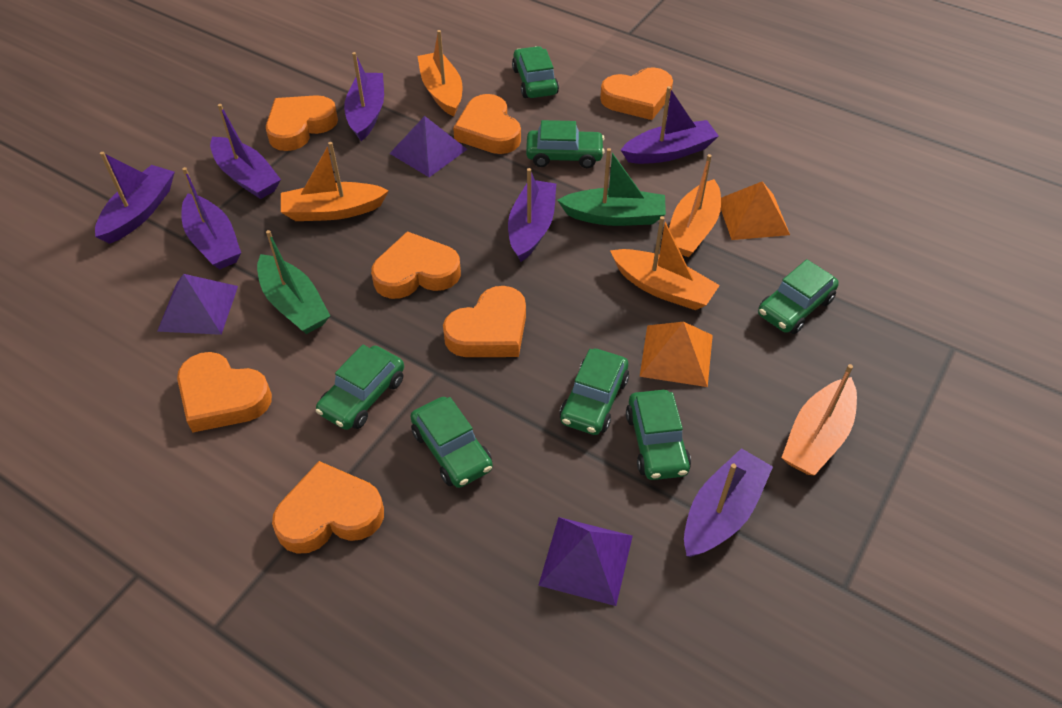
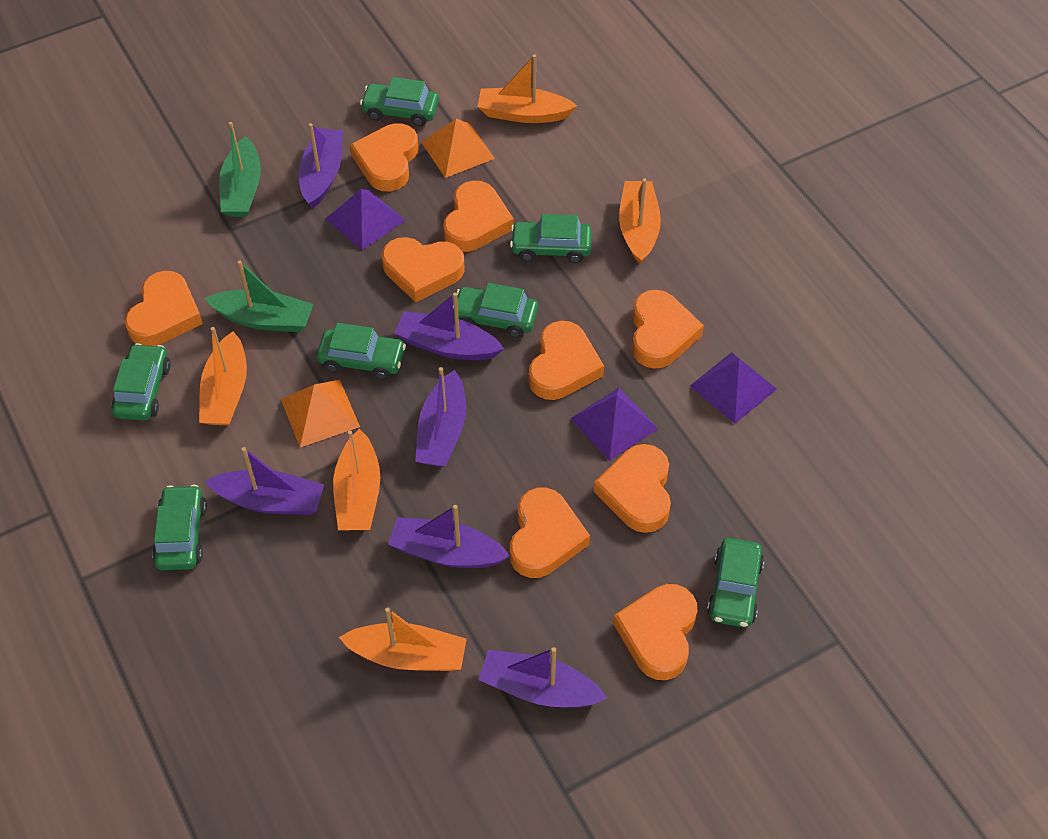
orange heart: [177,352,272,432] [266,95,338,151] [272,461,384,554] [371,231,461,299] [443,286,526,357] [453,94,521,154] [600,67,673,120] = 7 -> [125,271,203,346] [350,123,418,191] [382,237,465,302] [443,181,514,252] [510,488,590,578] [529,321,604,400] [594,444,671,533] [613,584,697,680] [632,290,704,369] = 9
purple boat: [95,152,175,244] [182,167,241,269] [210,104,281,199] [344,52,384,141] [508,168,556,262] [621,86,719,164] [684,448,773,557] = 7 -> [205,447,324,515] [298,123,343,208] [388,505,510,568] [394,293,504,360] [415,367,466,467] [478,647,607,708] = 6

